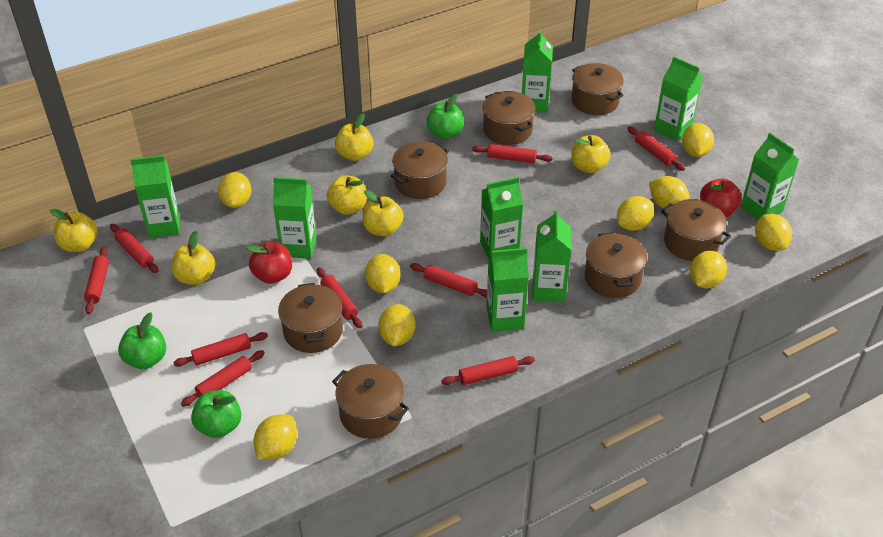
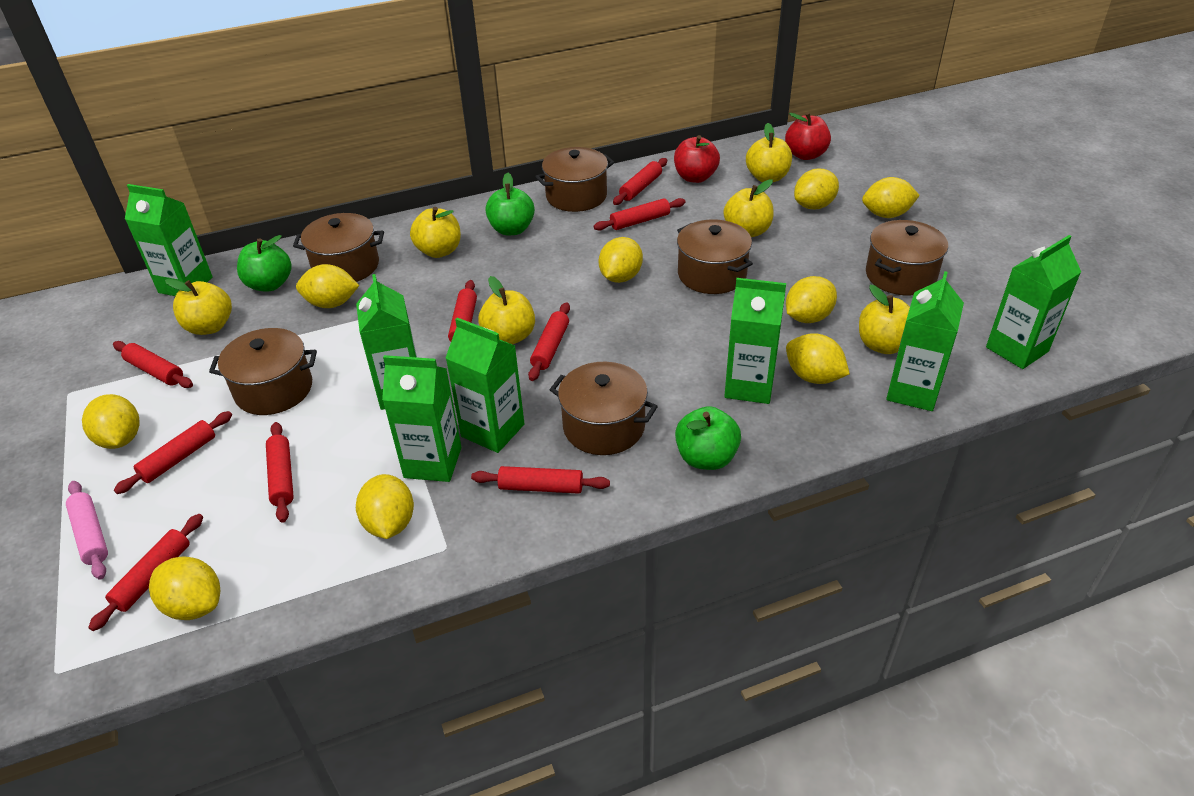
brown pot: [278,283,343,353] [332,364,409,439] [391,141,449,199] [483,91,535,145] [571,63,624,115] [585,232,647,298] [661,199,731,261] = 7 -> [209,328,317,415] [293,213,384,282] [535,147,614,212] [550,362,658,455] [677,220,753,294] [866,220,948,295] = 6
green carton: [130,155,180,238] [273,177,317,259] [480,177,523,259] [486,248,529,332] [521,29,553,113] [532,210,572,302] [654,57,703,141] [741,133,799,220] = 8 -> [125,184,213,296] [356,274,417,410] [382,355,461,482] [446,318,524,453] [724,278,786,404] [886,271,964,411] [986,235,1081,369] = 7
pink rolling pin: none = 0 -> [66,481,108,580] = 1

